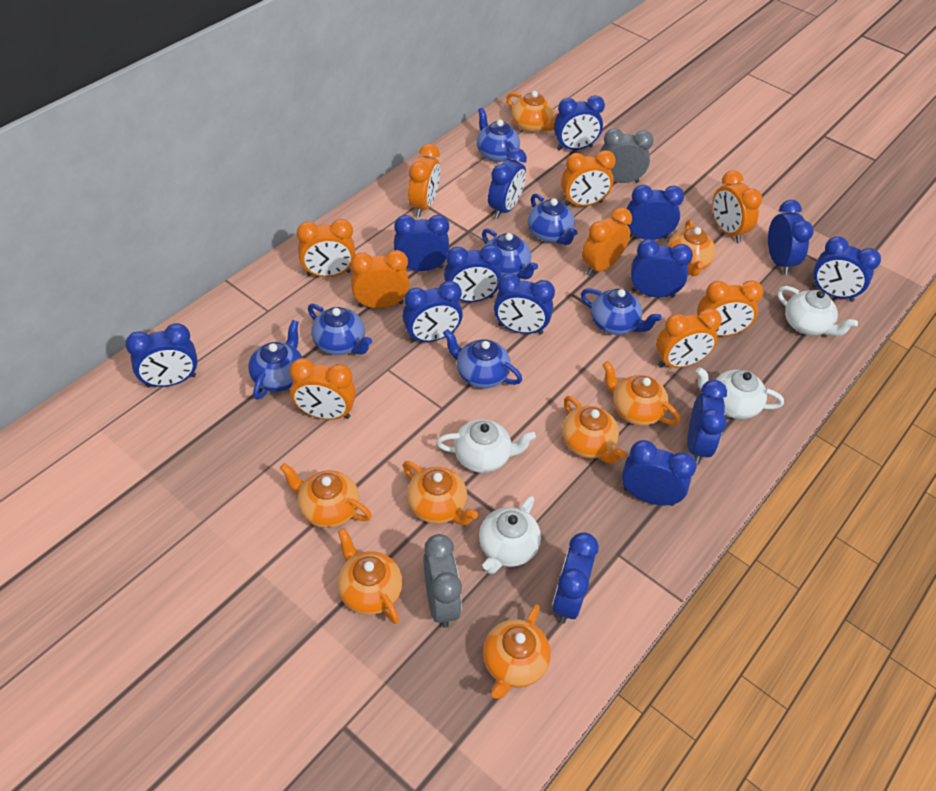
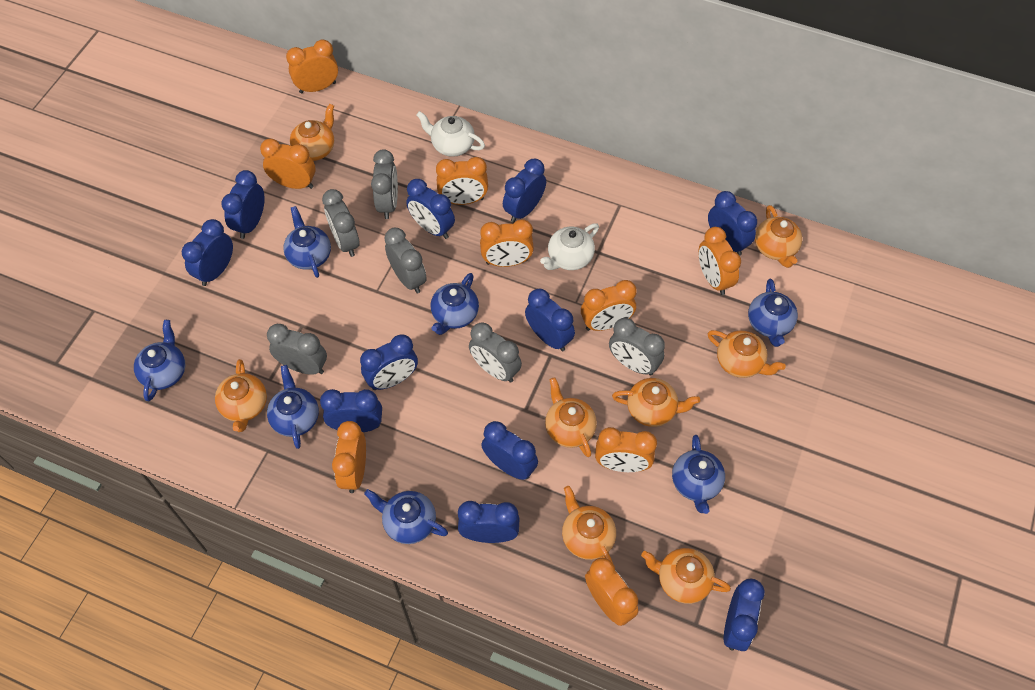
blue clock: [125,323,198,388] [394,215,450,271] [402,281,463,343] [444,245,502,302] [488,148,527,219] [494,273,555,335] [552,533,599,623] [554,95,605,150] [622,440,697,506] [627,185,684,240] [631,239,693,298] [687,380,727,464] [768,200,814,275] [812,237,881,302] = 14 -> [182,219,233,286] [221,170,265,239] [320,389,382,432] [360,334,418,390] [406,179,455,239] [458,501,520,543] [481,421,538,480] [503,159,546,223] [525,289,575,351] [708,191,757,256] [724,579,765,651] = 11
grey clock: [424,534,462,628] [600,128,654,183] = 2 -> [267,324,327,375] [322,189,360,257] [371,149,398,219] [384,228,427,294] [469,322,522,383] [609,318,665,376] = 6
white teapot: [436,419,536,473] [479,496,541,574] [696,367,784,419] [777,286,858,336] = 4 -> [416,111,485,157] [540,223,599,270] = 2

